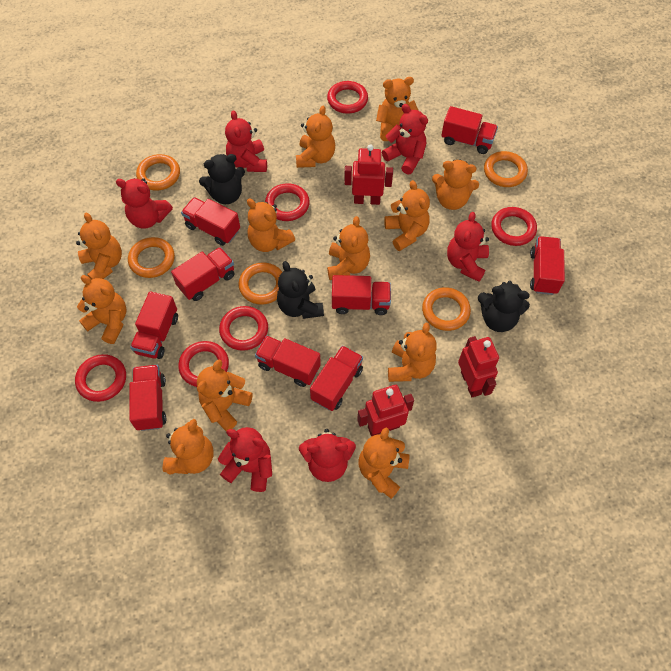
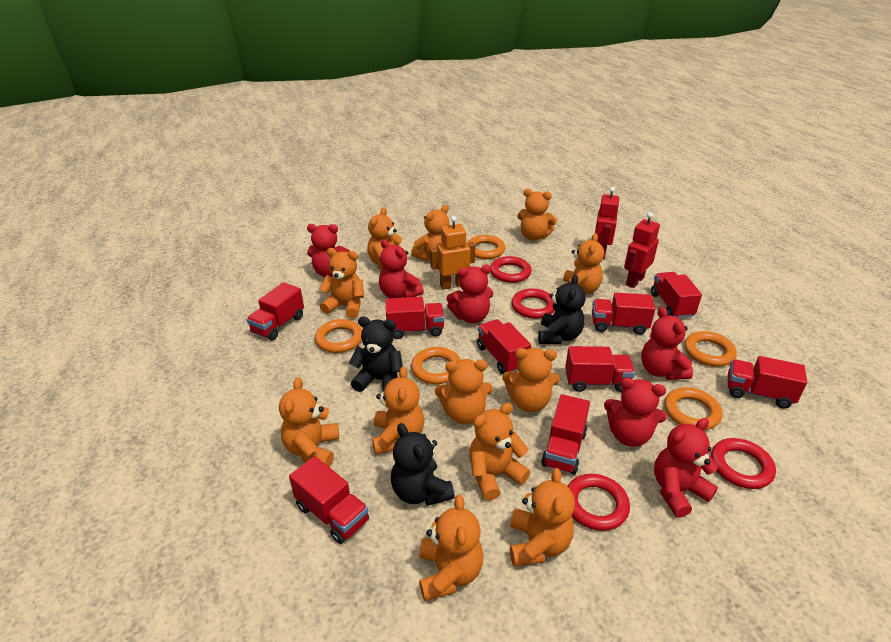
orange robot: none = 0 -> [430,216,475,290] = 1
red ring: [75,354,126,402] [178,341,229,387] [219,306,268,351] [265,183,310,221] [327,81,368,114] [491,207,537,246] = 6 -> [490,256,532,283] [511,288,555,319] [568,474,630,531] [711,438,776,489] = 4
red robot: [344,144,393,205] [357,385,414,437] [458,336,499,397] = 3 -> [595,187,620,259] [624,212,660,288] = 2

